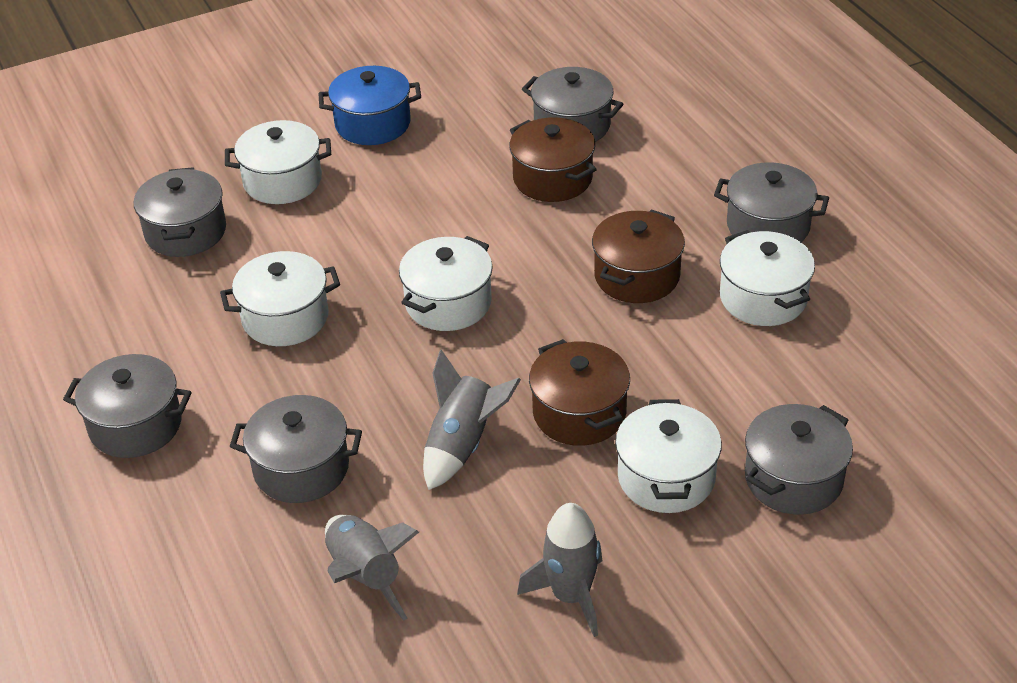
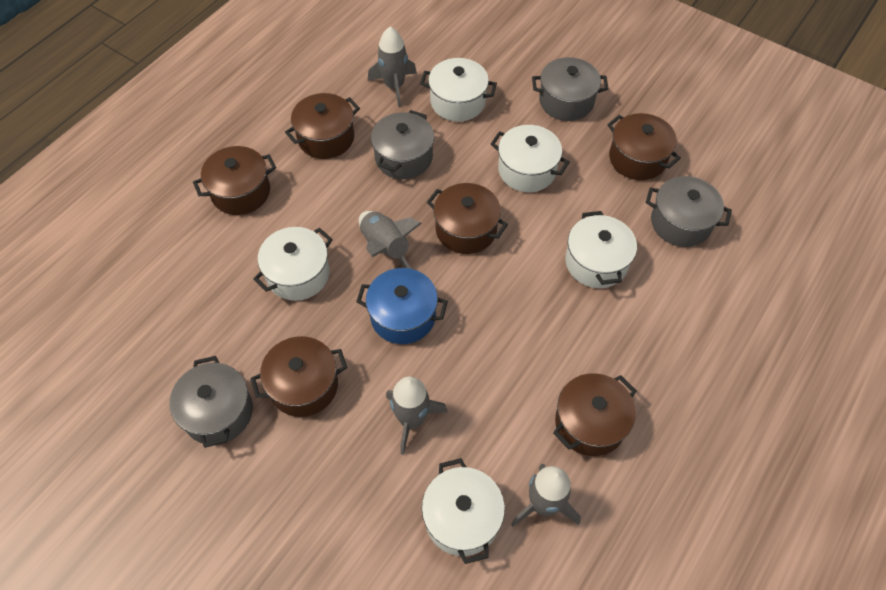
brown pot: [509,117,597,202] [529,339,630,446] [592,209,685,303] = 3 -> [193,146,276,215] [251,336,347,417] [285,93,360,159] [427,183,508,254] [553,373,637,456] [607,113,681,180] = 6
grey pot: [63,354,192,458] [134,167,226,257] [229,395,362,503] [522,67,623,142] [714,162,829,242] [745,404,853,515] = 6 -> [170,356,253,448] [371,110,434,179] [532,57,608,121] [646,176,732,247] = 4
grey rocket: [325,515,419,621] [423,350,521,490] [517,503,602,637] = 3 -> [359,211,422,269] [368,27,417,107] [386,376,448,455] [511,464,581,527] = 4

